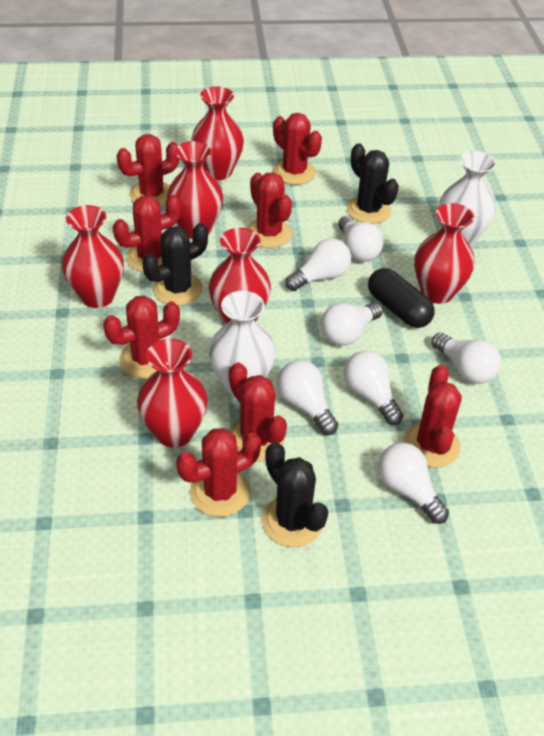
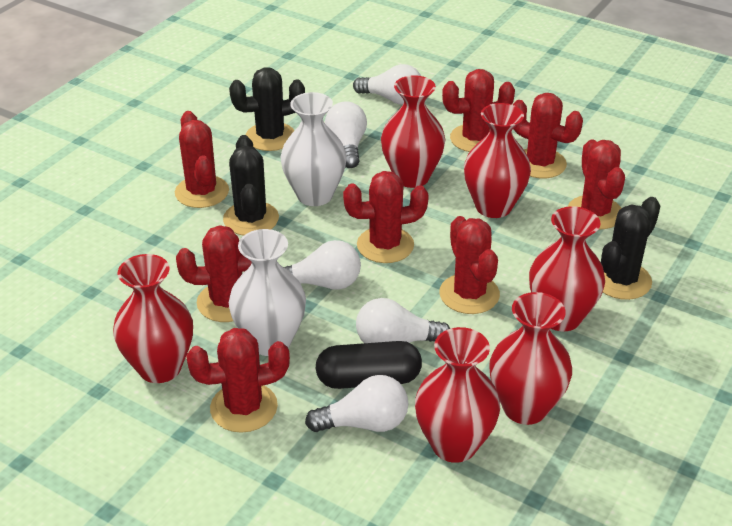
white light bulb: [277,360,338,435] [285,238,351,291] [321,302,383,346] [338,216,384,262] [344,351,404,425] [378,443,449,524] [432,333,501,384] = 7 -> [284,240,361,290] [305,375,408,432] [325,101,367,168] [353,64,421,105] [356,298,450,343] = 5

